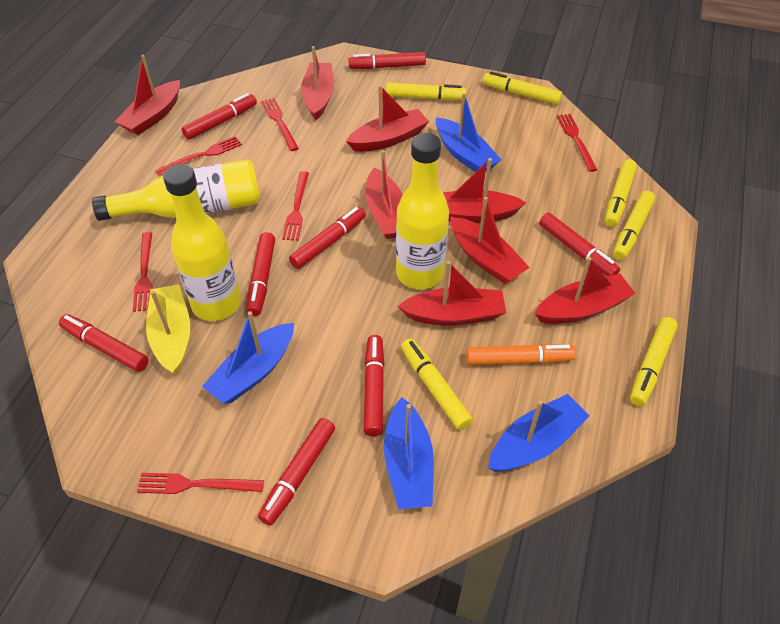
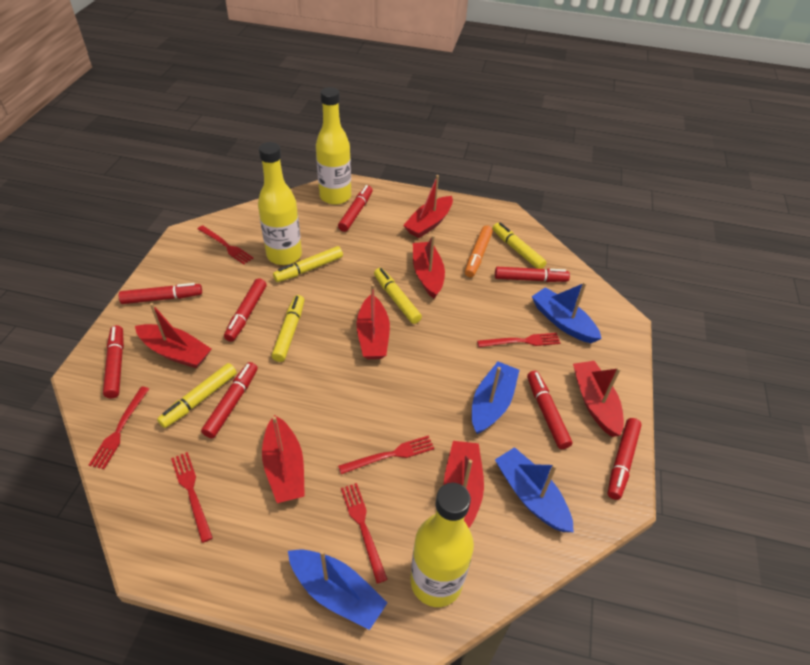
red boat: [115,55,180,135] [301,46,334,120] [346,85,429,152] [365,150,403,239] [398,261,506,326] [443,158,526,223] [450,197,530,284] [535,257,636,324] = 8 -> [135,303,212,368] [262,415,305,503] [356,284,390,359] [403,175,453,238] [413,235,445,299] [444,441,484,528] [573,361,624,437] = 7
yellow boat: [146,284,190,374] = 1 -> none = 0
yellow marker: [386,82,466,100] [401,339,473,430] [483,72,562,104] [605,159,637,227] [613,191,655,260] [630,317,678,406] = 6 -> [157,363,237,428] [272,295,304,362] [273,246,343,282] [374,268,422,324] [493,222,547,269] = 5

